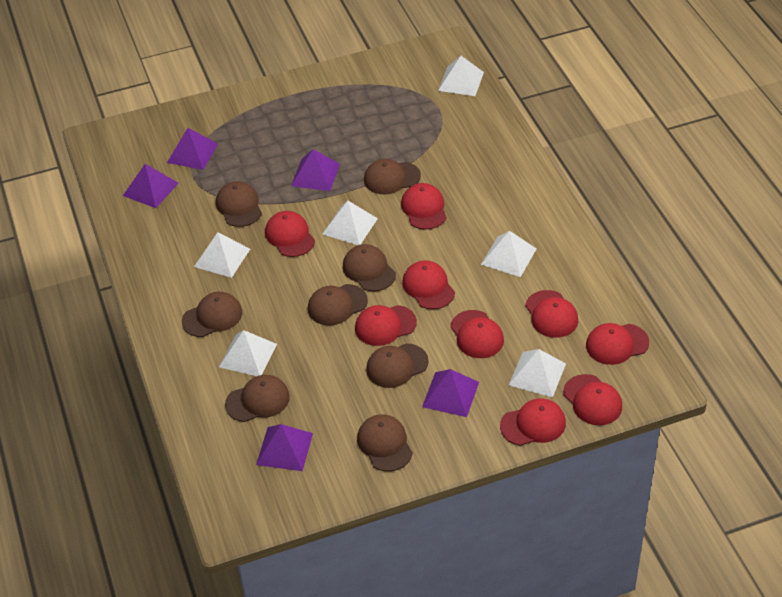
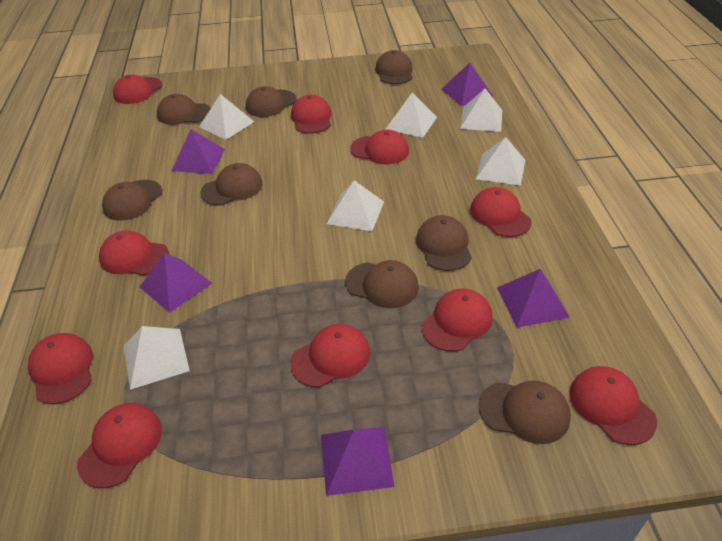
red cap: [265,211,315,257] [355,305,417,346] [401,183,447,230] [402,260,455,309] [450,310,504,358] [500,398,566,446] [525,290,578,338] [563,374,622,425] [586,323,649,365] = 9 -> [28,333,93,404] [77,403,162,488] [99,230,169,275] [113,75,162,104] [290,324,370,387] [291,95,332,134] [350,130,409,164] [422,288,493,352] [470,187,532,237] [570,366,657,445] = 10

